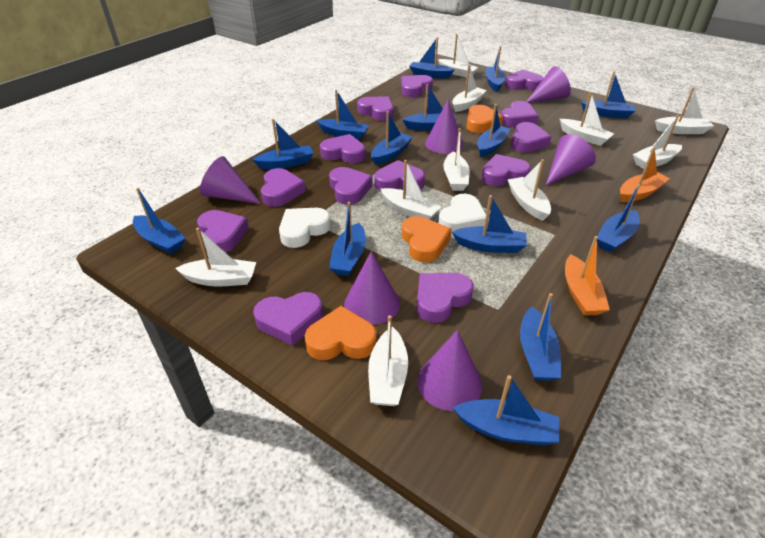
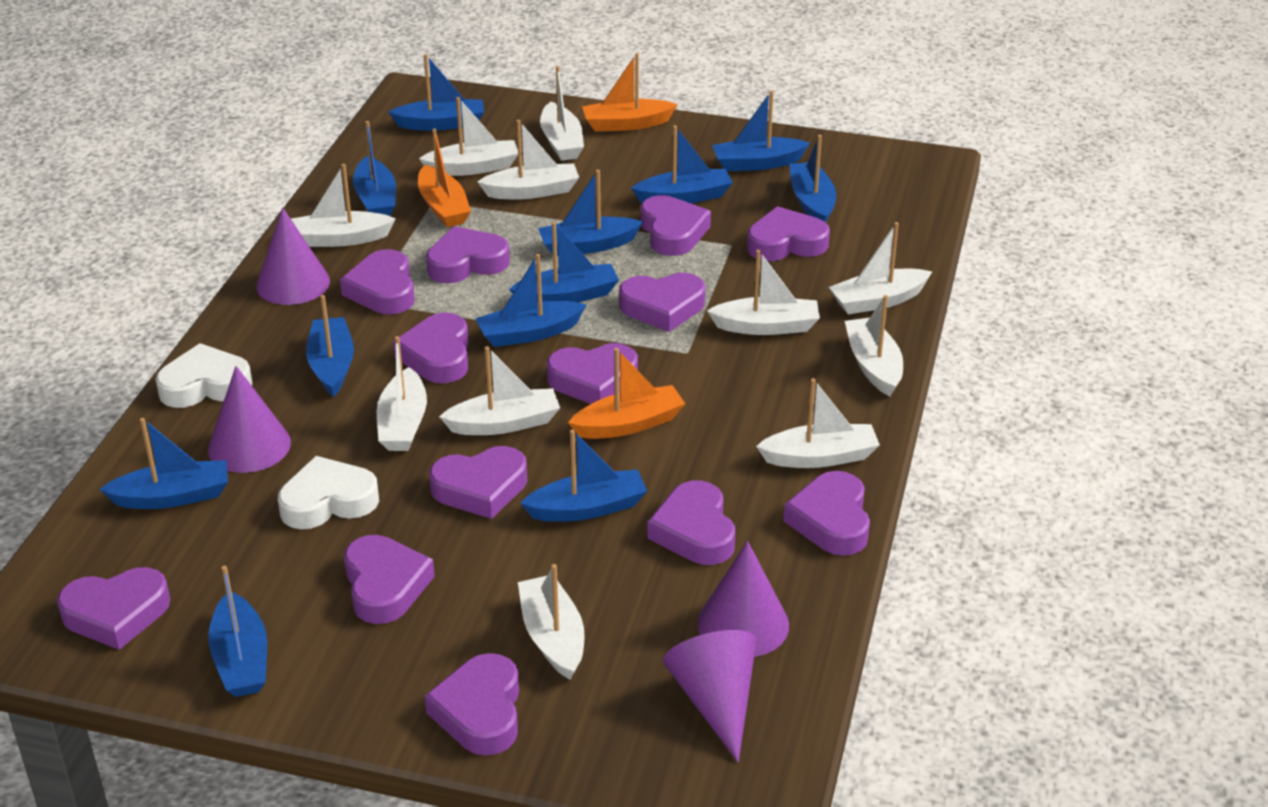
blue boat: [133,188,186,254] [252,119,314,169] [316,90,370,140] [329,202,366,276] [371,111,413,165] [402,84,457,130] [409,37,454,78] [452,195,527,253] [453,375,560,446] [477,104,510,157] [486,46,505,92] [520,293,561,381] [581,72,636,118] [597,184,640,253] = 14 -> [99,418,228,509] [208,566,267,697] [306,295,354,397] [353,121,396,216] [388,54,484,131] [475,254,587,347] [509,222,619,302] [520,429,647,522] [538,170,643,256] [631,125,733,203] [712,90,810,171] [789,135,836,223] = 12
orange boat: [565,236,610,316] [620,147,670,202] = 2 -> [418,129,471,227] [568,348,685,439] [582,53,678,132] = 3
orange heart: [304,306,377,360] [402,216,452,263] [467,105,503,133] = 3 -> none = 0
purple cone: [200,156,261,204] [344,251,400,325] [417,330,482,411] [425,100,463,154] [526,66,571,103] [546,134,596,185] = 6 -> [208,366,291,473] [256,207,330,305] [663,630,757,762] [697,541,789,657] = 4
white boat: [175,228,256,286] [368,315,408,406] [381,160,441,220] [438,34,479,78] [443,128,470,191] [452,65,487,112] [508,159,551,221] [560,92,614,146] [633,115,682,169] [655,87,714,134] = 10 -> [291,164,396,247] [377,336,427,451] [419,97,518,176] [439,346,560,435] [477,120,579,200] [518,564,585,680] [540,66,584,161] [707,250,820,335] [756,378,880,468] [829,222,932,314] [845,295,903,396] = 11

